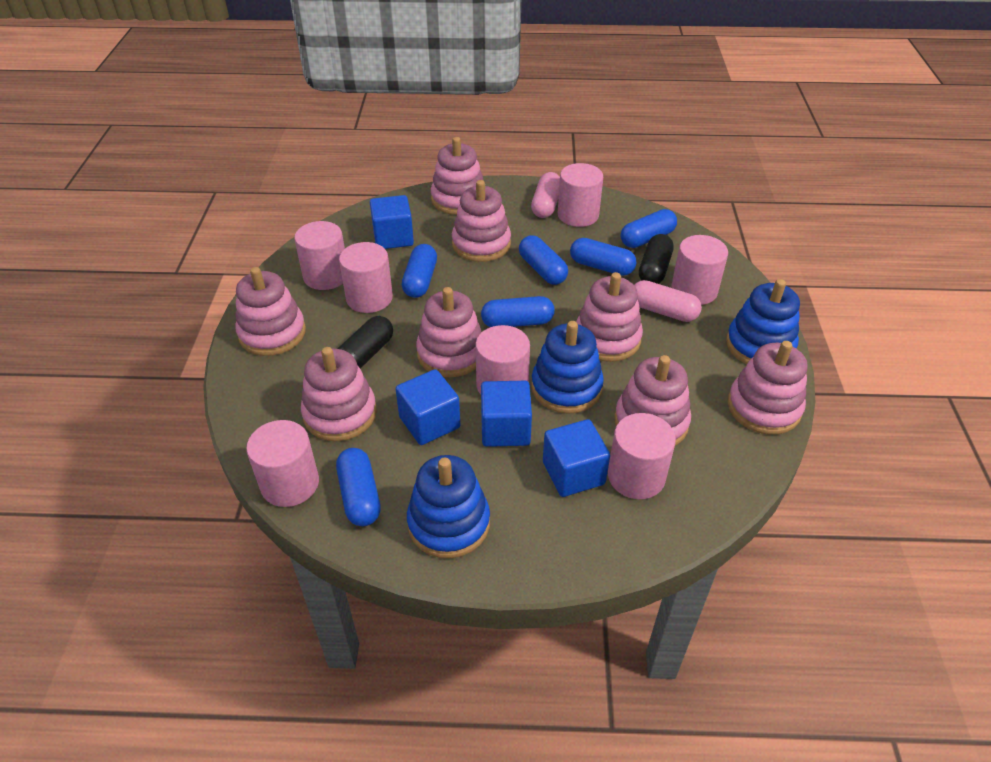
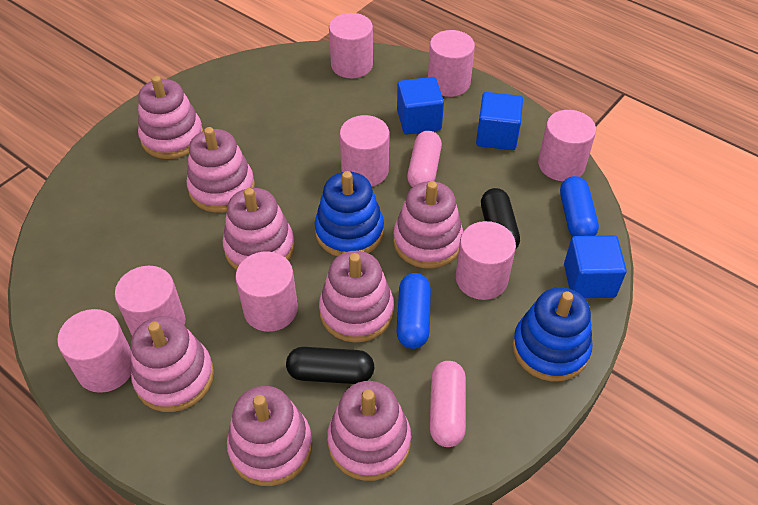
blue capsule: [336,448,381,526] [402,244,437,298] [481,296,555,327] [519,235,568,285] [570,238,637,276] [621,209,677,248] = 6 -> [397,273,431,349] [560,176,599,237] = 2
blue cube: [370,195,414,249] [396,369,460,445] [481,381,532,447] [543,419,610,497] = 4 -> [397,77,444,134] [476,92,523,150] [564,235,627,298] = 3
blue stacking toy: [407,455,490,558] [531,321,604,414] [726,279,800,364] = 3 -> [314,171,384,256] [512,287,592,382] = 2
pink cylinder: [246,420,319,507] [294,221,345,290] [339,242,393,313] [475,325,530,395] [558,163,603,227] [608,413,676,499] [671,235,728,305] = 7 -> [57,309,131,393] [115,266,185,336] [235,251,298,332] [329,13,373,78] [340,115,389,186] [428,30,475,97] [456,221,516,300] [538,110,596,181] = 8

